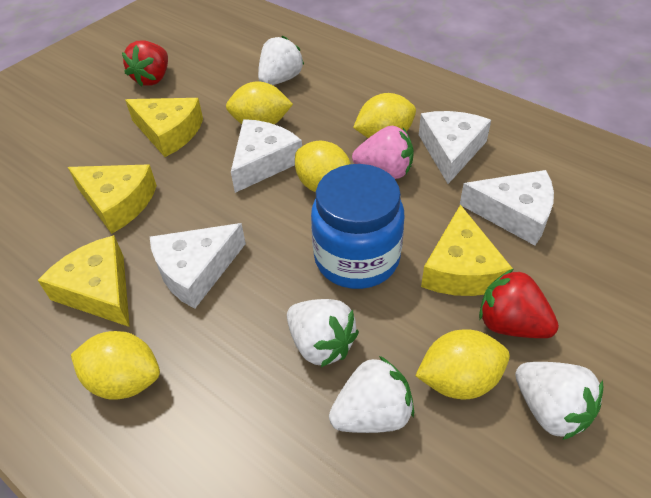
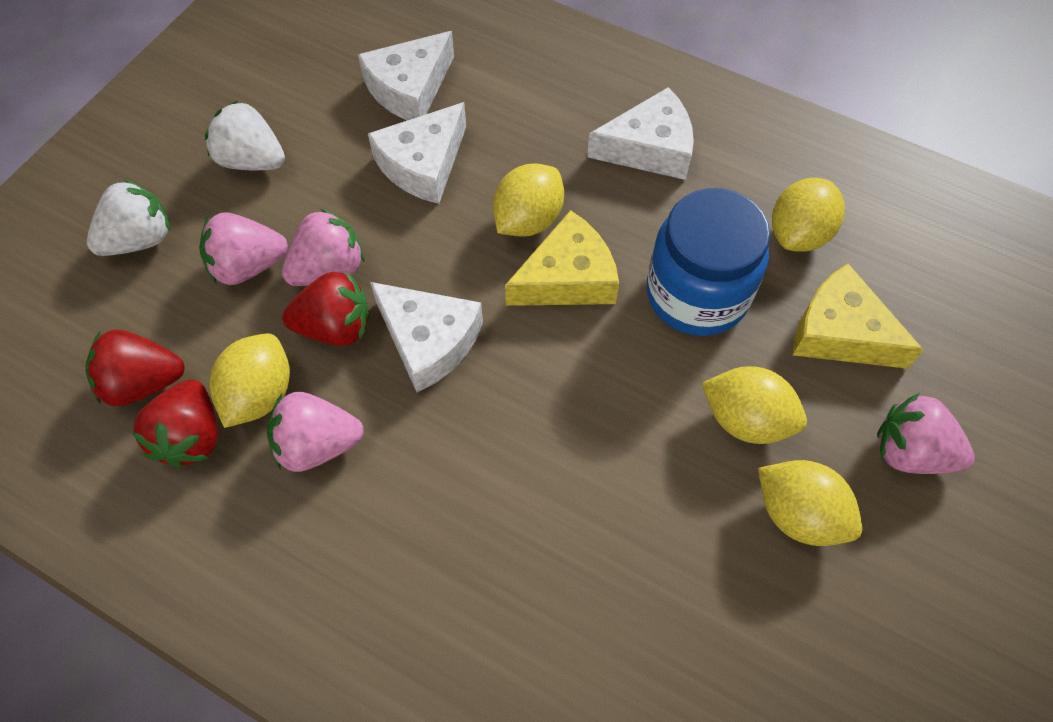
pink strawberry: [352,126,414,179] = 1 -> [199,212,288,285] [267,392,364,472] [282,208,365,286] [877,393,975,474] = 4
red strawberry: [122,41,168,87] [479,269,559,338] = 2 -> [85,329,185,406] [132,379,218,468] [282,271,369,346] = 3
white strawberry: [258,36,304,85] [287,299,359,367] [329,356,414,433] [515,362,603,440] = 4 -> [87,179,170,256] [205,100,285,170] = 2
yellow cheese: [38,235,130,327] [68,165,157,234] [125,98,203,157] [421,205,513,296] = 4 -> [505,210,619,306] [793,263,924,369] = 2

